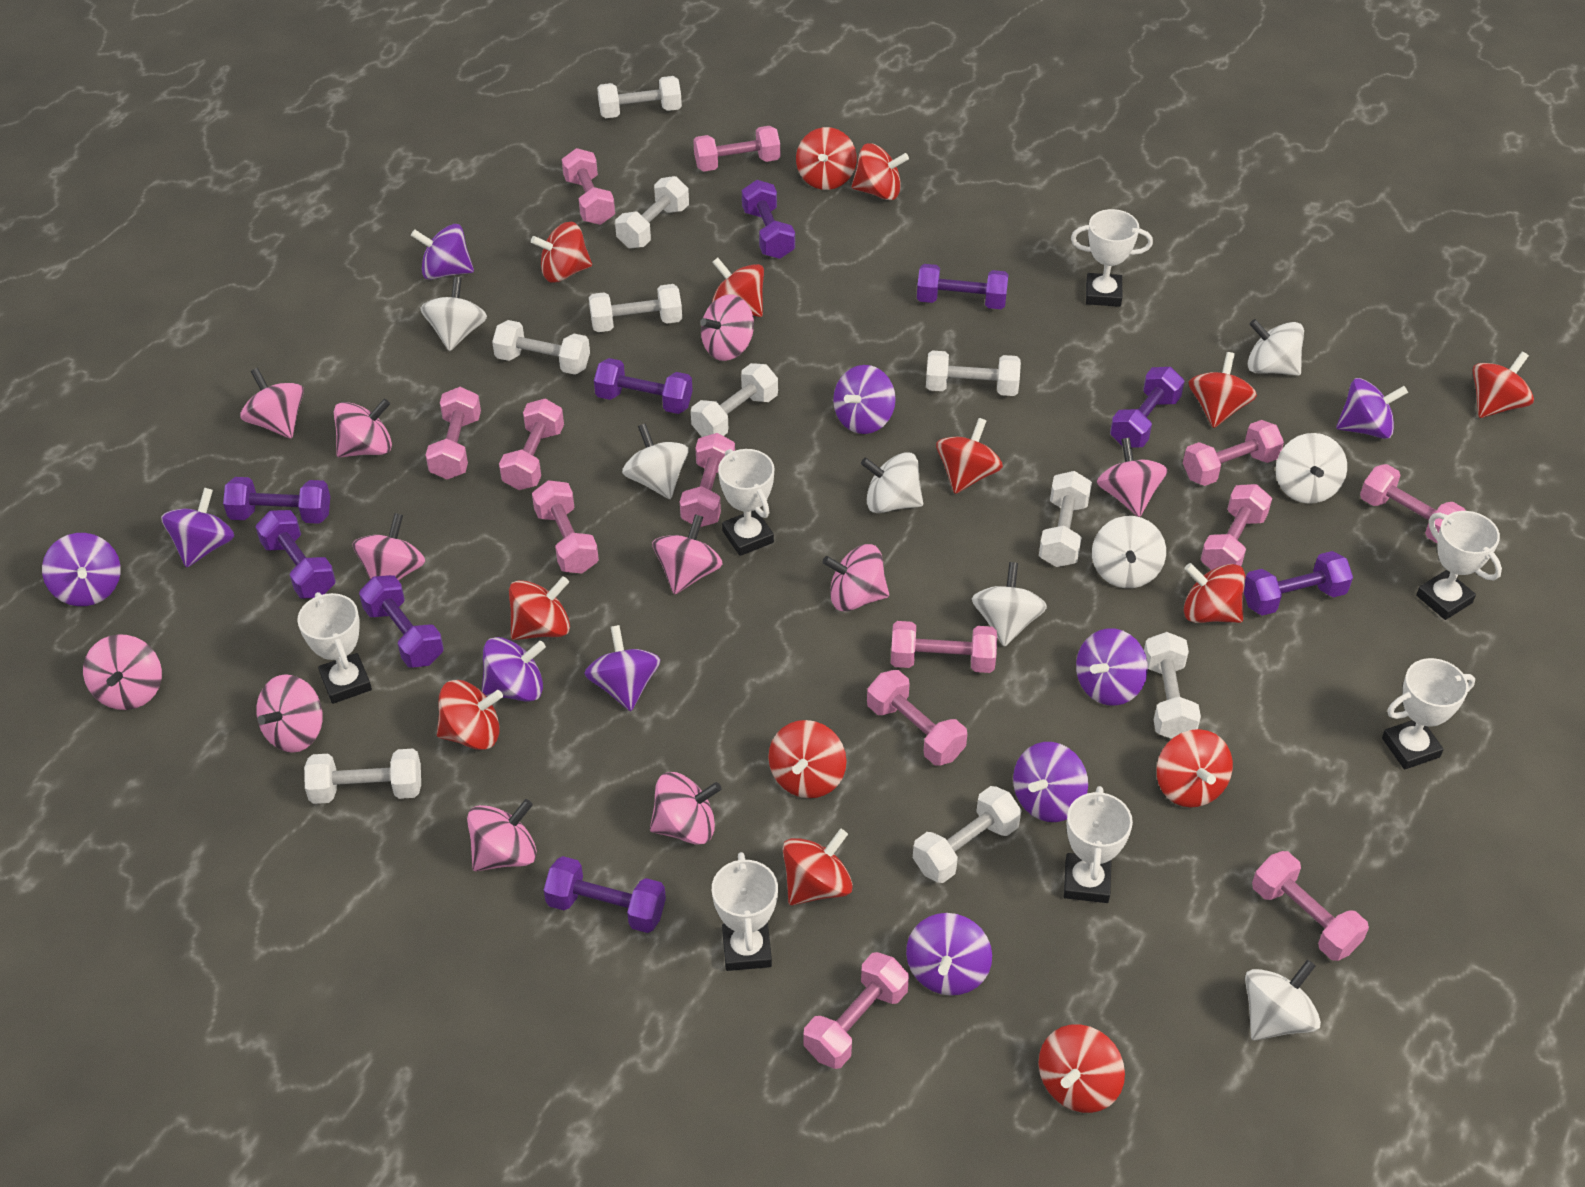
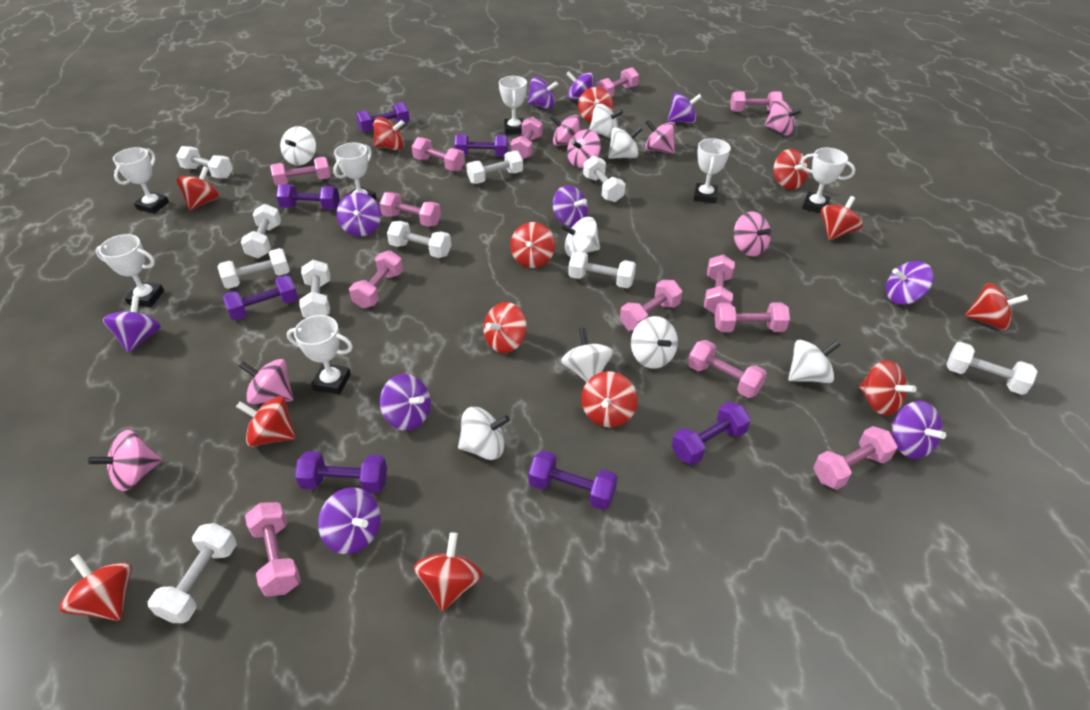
pink spinning top: [83,634,162,710] [240,368,304,439] [256,674,323,753] [334,399,392,457] [352,513,425,581] [467,799,537,871] [650,772,722,845] [652,514,723,595] [700,295,754,361] [822,544,889,611] [1097,438,1168,517] = 11 -> [88,430,162,491] [239,359,293,405] [550,115,580,146] [567,129,601,168] [645,119,676,153] [734,211,771,256] [765,100,802,135] = 7
purple dumbbell: [223,477,330,524] [255,510,336,599] [359,575,444,668] [544,856,666,933] [594,358,693,414] [742,180,795,259] [917,264,1009,309] [1110,367,1185,447] [1244,551,1353,616] = 9 -> [223,275,298,320] [276,184,340,210] [295,451,387,493] [356,102,410,132] [455,134,508,156] [528,450,618,510] [672,401,751,465] = 7
red spinning top: [437,680,503,750] [509,576,570,640] [531,222,592,282] [712,258,764,317] [768,720,846,798] [783,829,853,905] [796,127,857,190] [851,143,909,200] [936,418,1003,494] [1038,1024,1125,1113] [1157,729,1233,808] [1184,563,1246,623] [1188,352,1257,428] [1472,352,1534,418] = 14 -> [60,554,132,621] [176,166,220,210] [236,396,296,447] [374,117,404,150] [414,532,483,612] [483,302,527,353] [510,222,555,268] [578,87,613,123] [581,371,638,427] [773,149,809,190] [821,196,863,240] [859,360,917,416] [965,283,1028,330] = 13

